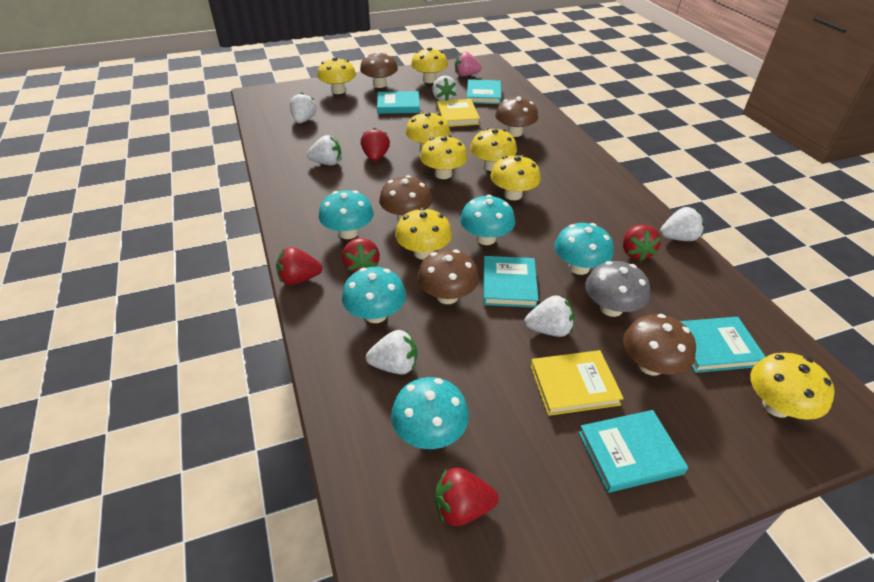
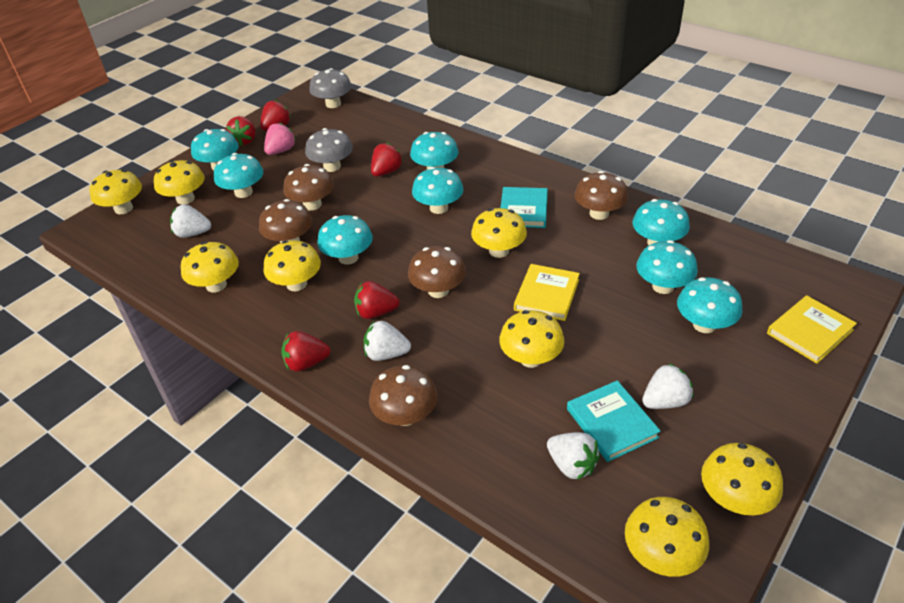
grey mushroom: [585,261,650,317] = 1 -> [305,128,353,172] [309,68,352,108] = 2
turquoise book: [377,91,420,114] [467,79,501,104] [483,256,539,308] [579,410,688,493] [680,317,765,373] = 5 -> [501,187,548,228] [567,380,661,462] = 2
turquoise mushroom: [319,190,374,239] [342,267,406,323] [391,377,469,449] [460,195,515,245] [554,223,614,275] = 5 -> [191,129,239,170] [214,153,263,198] [318,215,373,265] [410,132,459,169] [412,167,463,214] [632,199,690,245] [636,240,698,294] [677,277,743,333] = 8
white strawberry: [290,93,317,123] [307,135,341,165] [366,330,417,374] [432,76,457,101] [525,295,574,337] [660,207,704,241] = 6 -> [170,204,211,238] [364,321,411,361] [547,432,600,480] [642,363,693,409] = 4

